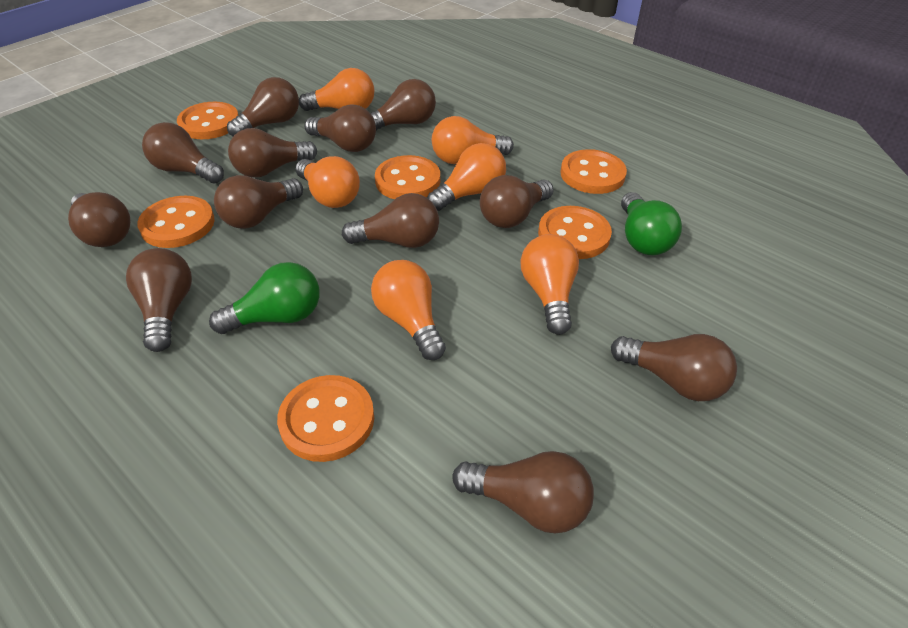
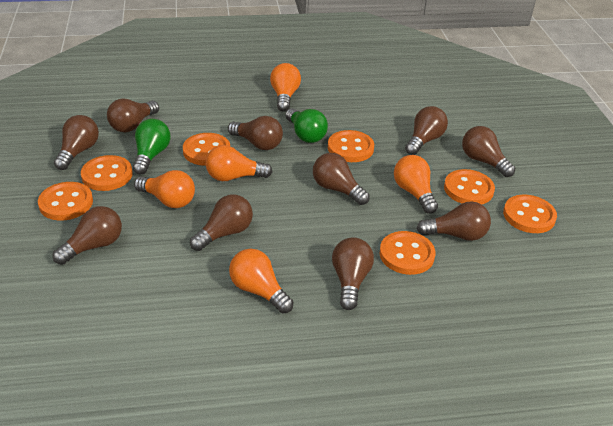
brown light bulb: [68,192,131,247] [126,248,192,352] [142,122,224,183] [214,175,303,229] [227,77,299,136] [228,128,317,177] [305,104,376,152] [342,193,439,248] [371,79,436,130] [452,451,594,534] [480,175,554,228] [611,334,737,401] = 12 -> [53,206,122,265] [54,115,99,170] [107,99,159,132] [190,194,253,251] [228,116,283,150] [313,153,370,205] [332,237,374,310] [405,106,448,155] [416,201,491,241] [462,126,515,177] = 10
orange button: [137,196,215,248] [177,102,239,139] [277,375,374,462] [375,155,440,199] [538,206,612,259] [560,149,627,194] = 6 -> [38,182,93,221] [81,155,132,191] [183,133,230,166] [328,130,374,162] [379,231,435,275] [444,169,495,205] [503,194,557,233] = 7
orange light bulb: [295,156,360,208] [299,68,374,111] [371,260,446,360] [427,143,506,211] [432,116,514,164] [521,234,579,335] = 6 -> [134,170,195,208] [206,145,272,181] [229,248,294,314] [270,63,301,112] [394,155,438,214] = 5

